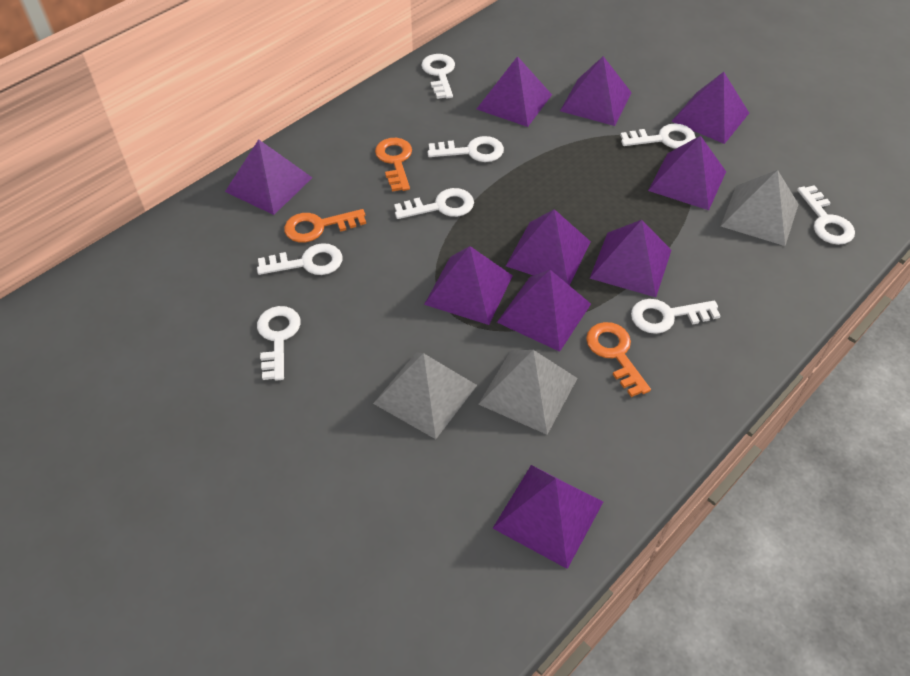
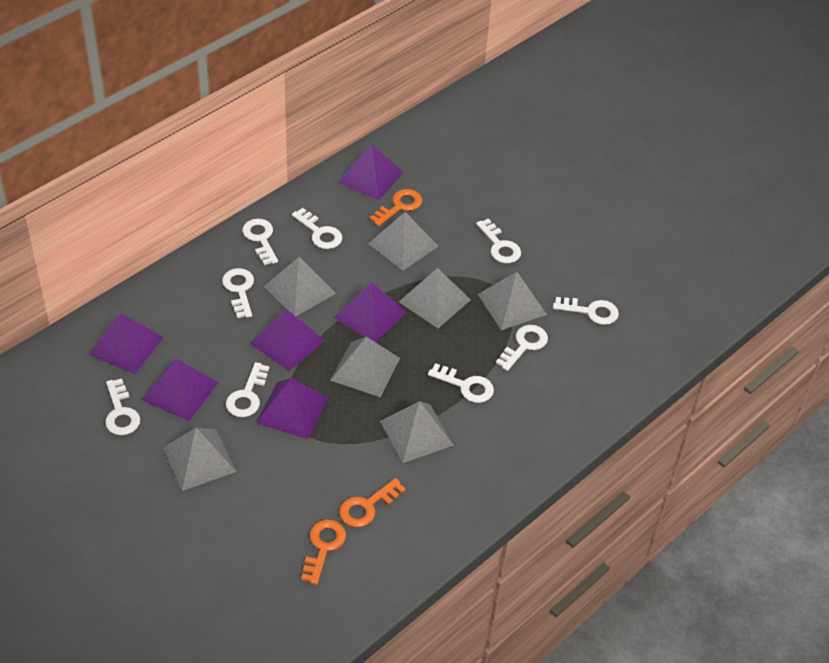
grey pyramid: [373,352,477,439] [478,350,578,435] [721,170,799,246] = 3 -> [163,428,237,491] [264,257,336,316] [330,337,400,397] [368,212,438,271] [380,401,454,463] [399,268,471,328] [478,272,547,330] = 7
purple pyramid: [225,139,312,215] [424,246,513,325] [477,56,552,127] [493,465,603,569] [497,270,591,352] [506,209,591,286] [560,56,632,126] [589,220,671,297] [648,136,726,210] [671,72,749,144] = 10 -> [89,313,164,374] [142,359,219,421] [250,309,325,371] [256,378,328,439] [334,282,407,342] [338,144,403,200] = 6
white key: [257,243,342,275] [257,306,301,381] [394,188,474,219] [421,54,455,99] [428,136,504,162] [620,123,696,149] [631,299,721,334] [797,185,855,245] = 8 -> [105,379,140,435] [222,268,254,318] [226,362,269,417] [242,218,278,265] [292,208,343,249] [428,363,494,403] [476,218,521,263] [496,325,548,371] [553,297,619,325] = 9

